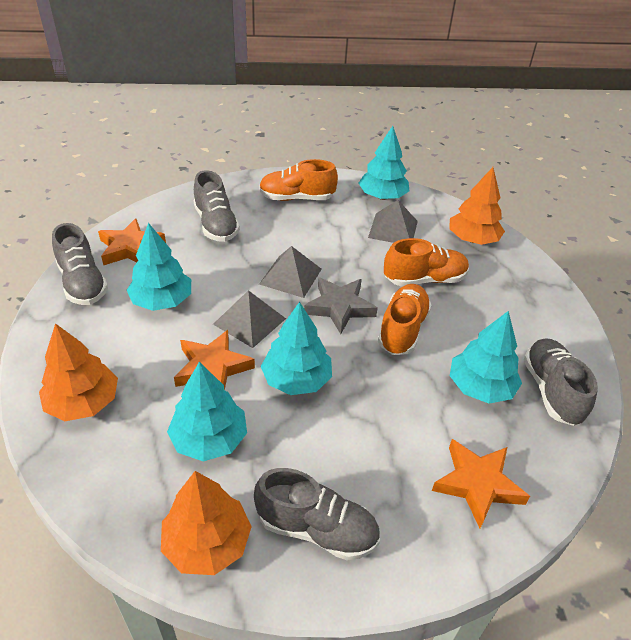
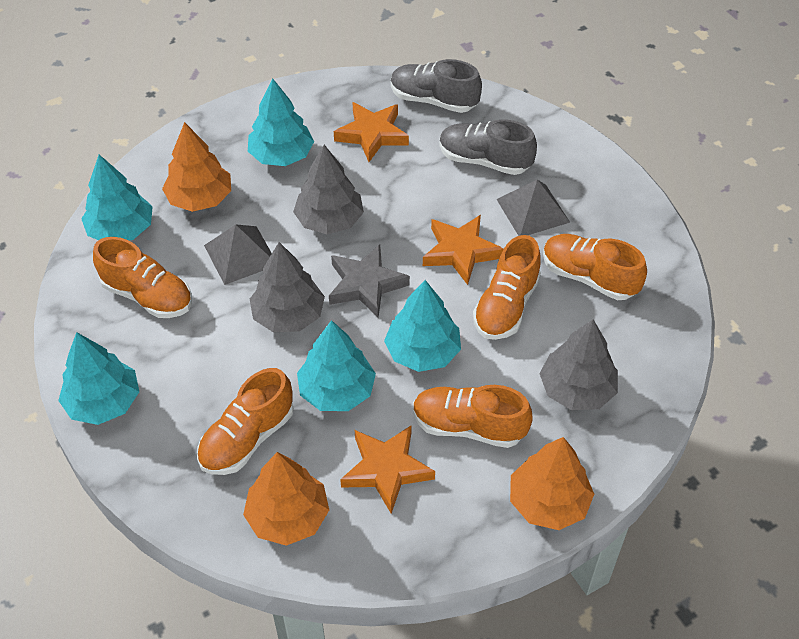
grey pyramid: [213,290,286,348] [259,246,322,298] [368,200,418,243] = 3 -> [204,224,272,285] [496,180,570,236] = 2
grey shoe: [52,223,108,305] [193,170,240,242] [254,468,380,561] [524,338,598,426] = 4 -> [391,59,482,113] [439,119,537,175] = 2
grey tree: none = 0 -> [250,242,325,332] [293,145,364,234] [539,319,618,410] = 3
orange shoe: [259,159,338,201] [378,284,432,355] [384,238,469,286] = 3 -> [93,237,192,318] [197,368,293,475] [413,385,533,448] [473,235,541,340] [543,234,647,300] = 5

